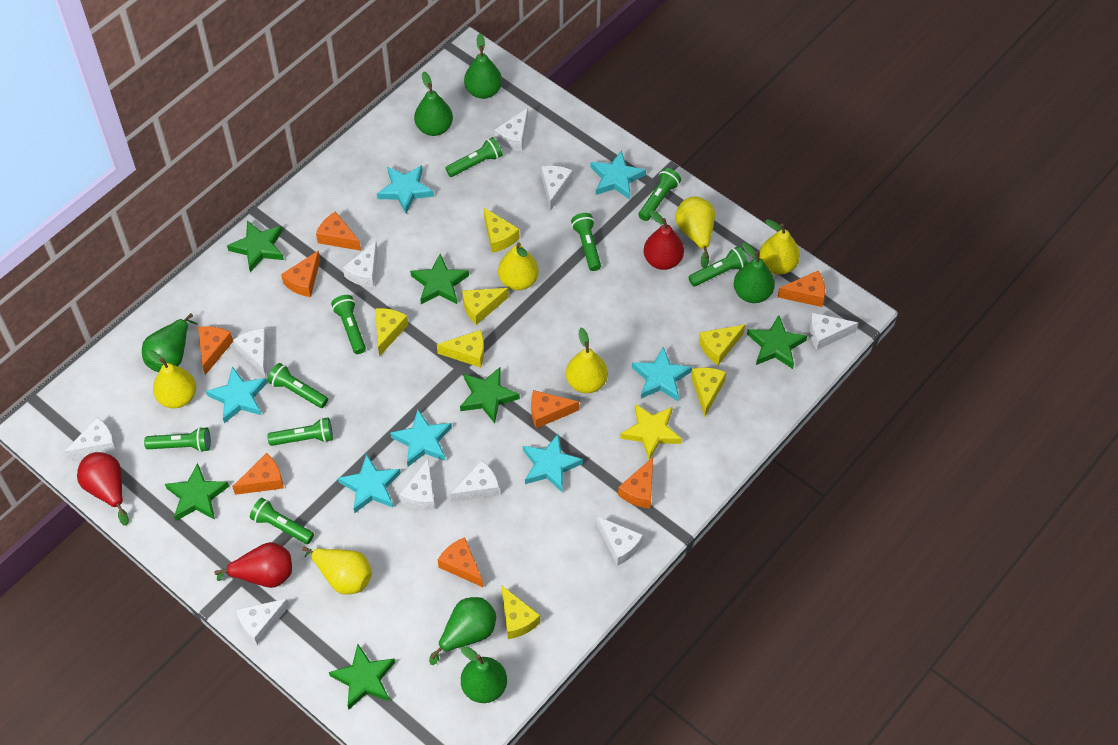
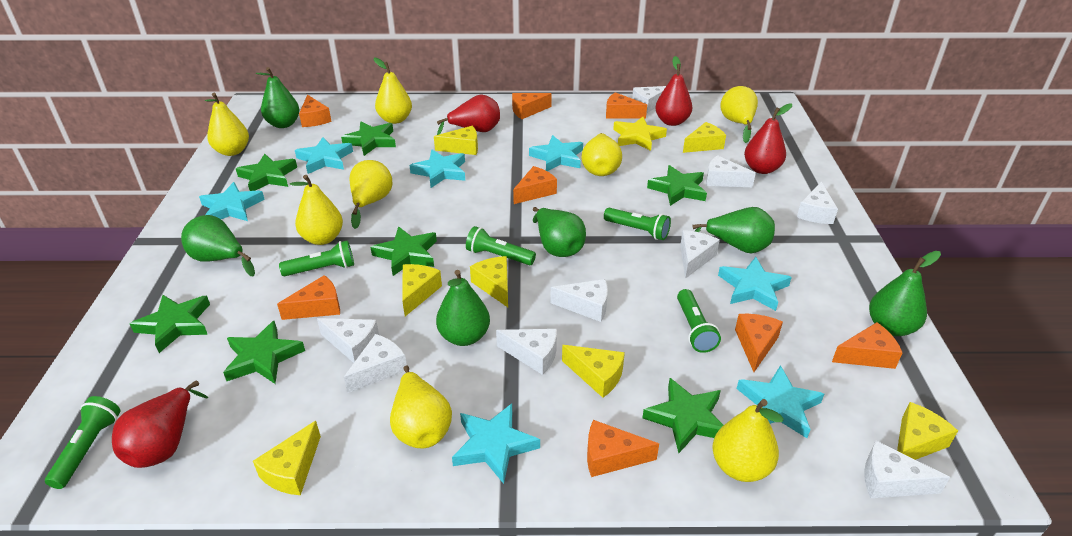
green flashlight: [144,427,211,452] [250,498,314,544] [267,363,328,408] [267,417,333,446] [331,295,366,354] [445,137,503,177] [571,213,601,271] [639,168,681,221] [688,246,748,287] = 9 -> [45,396,120,489] [279,240,354,276] [466,226,536,265] [604,208,671,240] [677,289,721,353] = 5
green star: [165,463,229,521] [227,220,284,272] [329,644,395,710] [410,254,469,304] [460,367,520,423] [747,315,807,369] = 6 -> [130,295,210,353] [223,321,305,384] [236,154,297,191] [341,122,396,156] [371,226,437,276] [642,378,723,453] [647,165,707,206] = 7
red pear: [77,452,129,526] [214,542,292,588] [644,210,684,270] = 3 -> [112,380,208,468] [437,95,500,135] [655,56,692,126] [744,103,792,174] = 4
white cheese: [64,417,117,460] [233,328,267,377] [236,599,289,645] [343,241,378,287] [400,459,435,510] [450,460,499,502] [494,108,528,151] [541,166,573,211] [597,516,643,566] [810,313,858,350] = 10 -> [317,318,379,363] [344,334,407,393] [496,329,557,375] [550,279,608,322] [632,86,666,113] [680,230,720,279] [706,155,756,187] [797,182,838,224] [864,441,950,498] = 9
yellow pear: [147,350,196,408] [302,546,372,595] [498,243,539,290] [566,328,608,393] [675,196,715,268] [759,219,800,275] = 6 -> [205,93,249,156] [290,175,343,245] [349,160,392,229] [374,58,412,124] [390,366,452,448] [582,133,622,176] [712,399,784,482] [720,86,758,143] = 8

